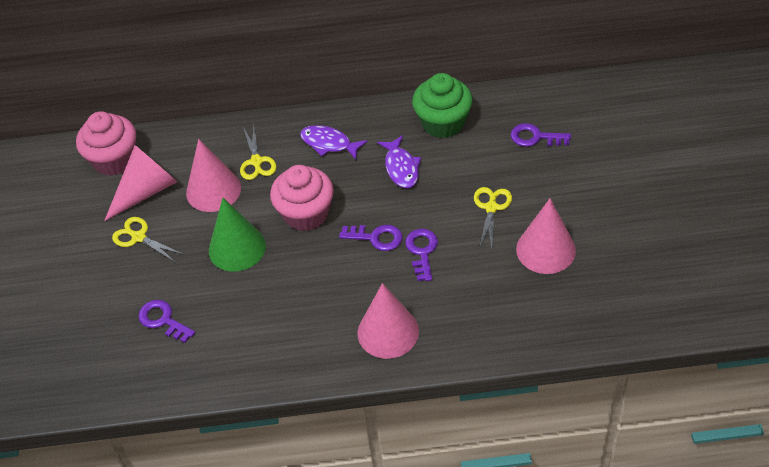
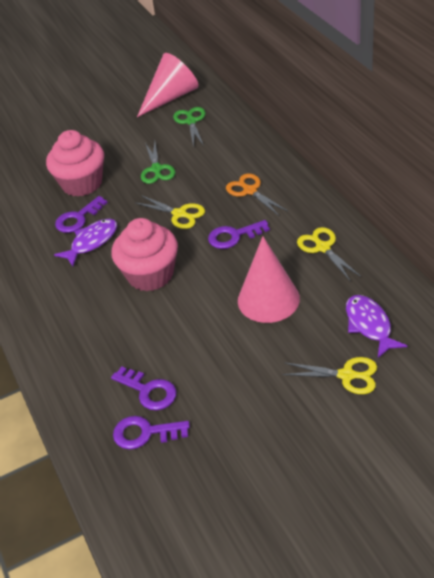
green cone: [209,198,266,272] = 1 -> none = 0
green cupcake: [412,73,473,138] = 1 -> none = 0
green scissors: none = 0 -> [141,142,175,184] [173,107,205,147] = 2
orange scissors: none = 0 -> [226,174,288,216] = 1
pink cone: [104,145,177,221] [186,139,241,212] [358,283,419,359] [516,199,576,274] = 4 -> [137,53,199,117] [238,236,300,323] = 2

